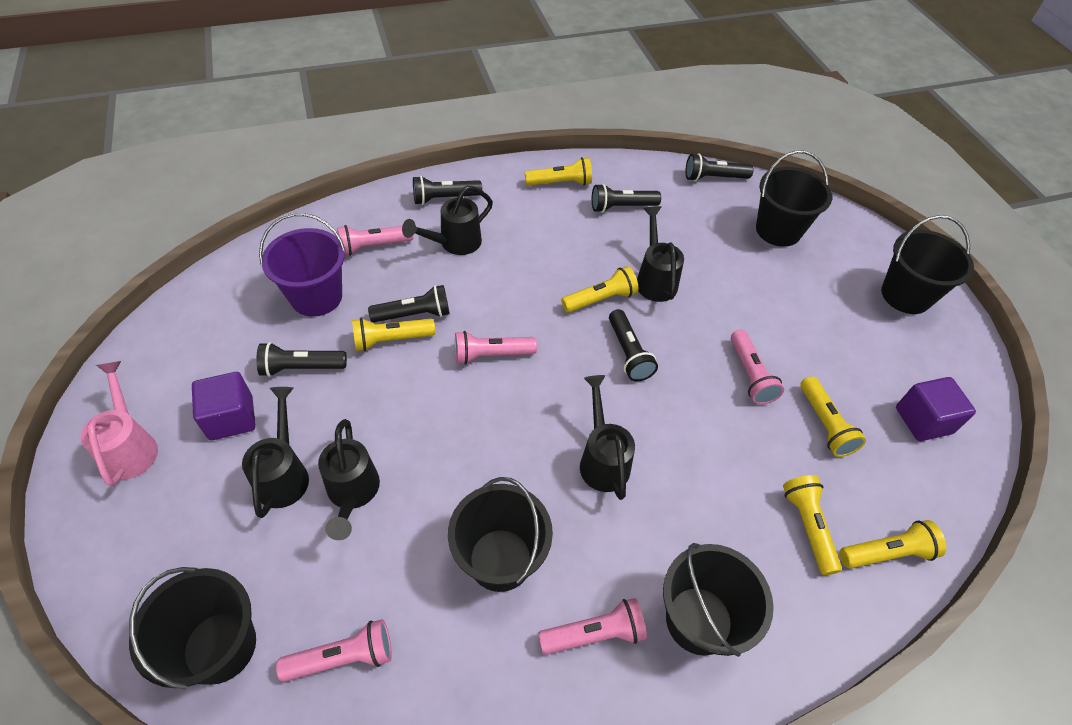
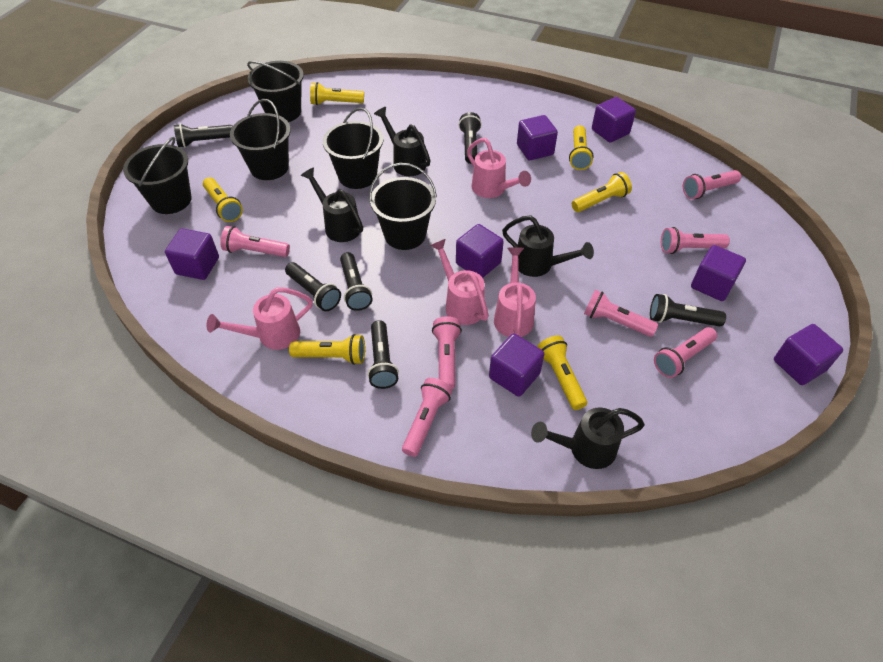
black watering can: [242,387,309,518] [318,419,380,540] [402,186,493,255] [580,375,635,500] [637,206,684,302] = 5 -> [301,167,363,242] [374,107,430,176] [502,215,594,277] [531,408,645,469] = 4
pink flashlight: [276,619,392,682] [337,225,413,256] [455,331,537,365] [538,598,647,655] [731,330,784,405] = 5 -> [220,226,290,257] [402,378,452,457] [432,316,462,390] [584,290,658,337] [654,327,717,378] [661,227,730,254] [683,170,741,199] = 7
pink watering can: [81,361,158,486] = 1 -> [206,287,313,350] [430,239,489,325] [467,138,531,198] [494,247,536,337] = 4
purple bucket: [259,213,346,317] = 1 -> none = 0
purple cube: [192,372,255,440] [896,377,976,441] = 2 -> [165,228,219,280] [456,224,504,278] [489,333,544,397] [517,115,558,160] [592,97,636,143] [691,245,746,301] [774,324,843,385] = 7

